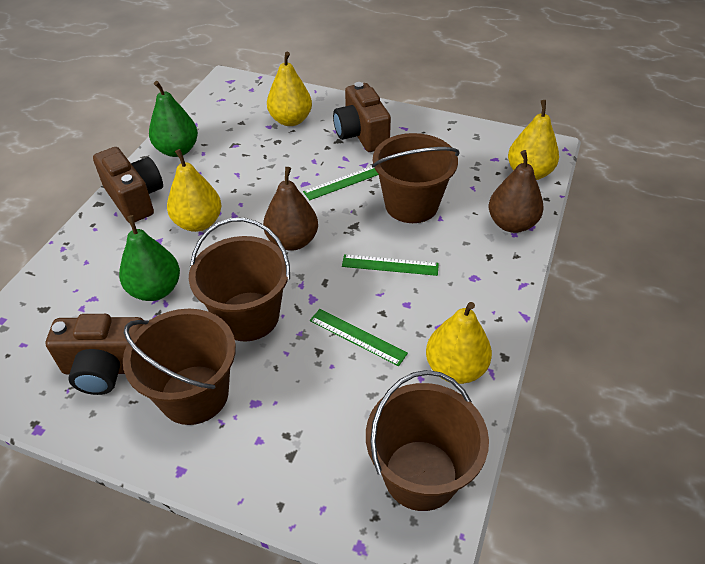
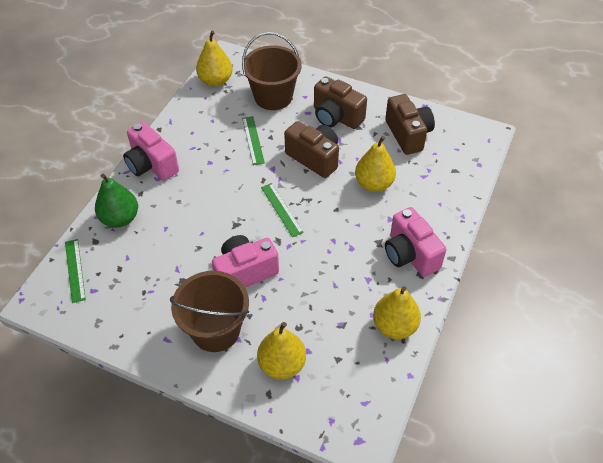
brown bucket: [123,309,236,425] [189,218,290,341] [366,370,489,511] [372,133,460,223] = 4 -> [170,271,249,352] [242,32,302,110] = 2
brown pear: [263,167,318,251] [489,150,544,233] = 2 -> none = 0
green pear: [119,215,180,301] [149,81,198,157] = 2 -> [95,174,138,228] = 1
pink camera: none = 0 -> [123,122,179,181] [212,235,279,287] [385,207,446,277] = 3

